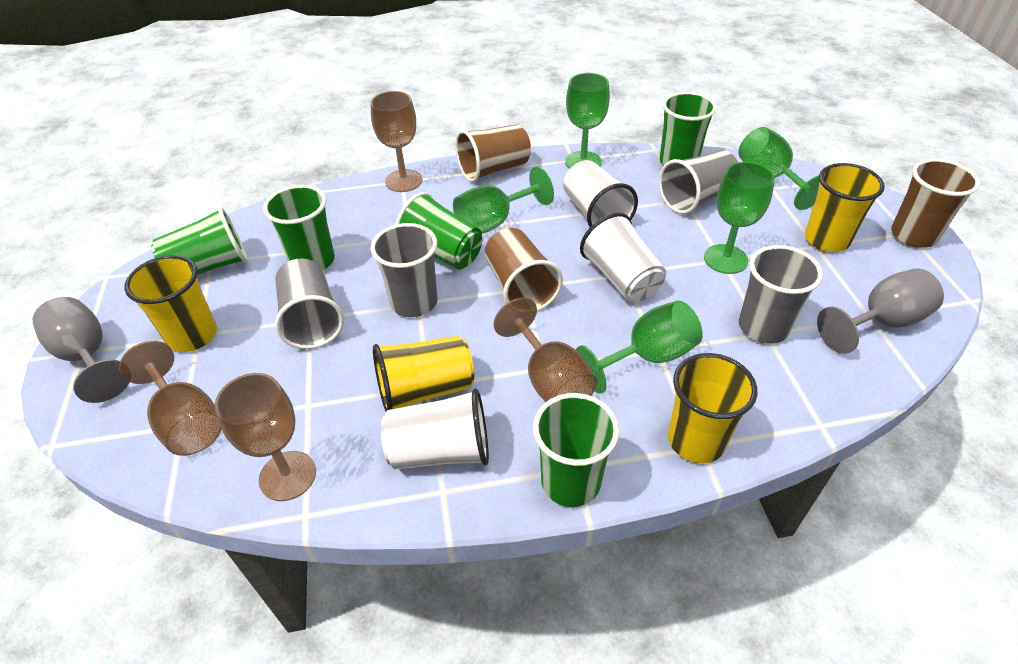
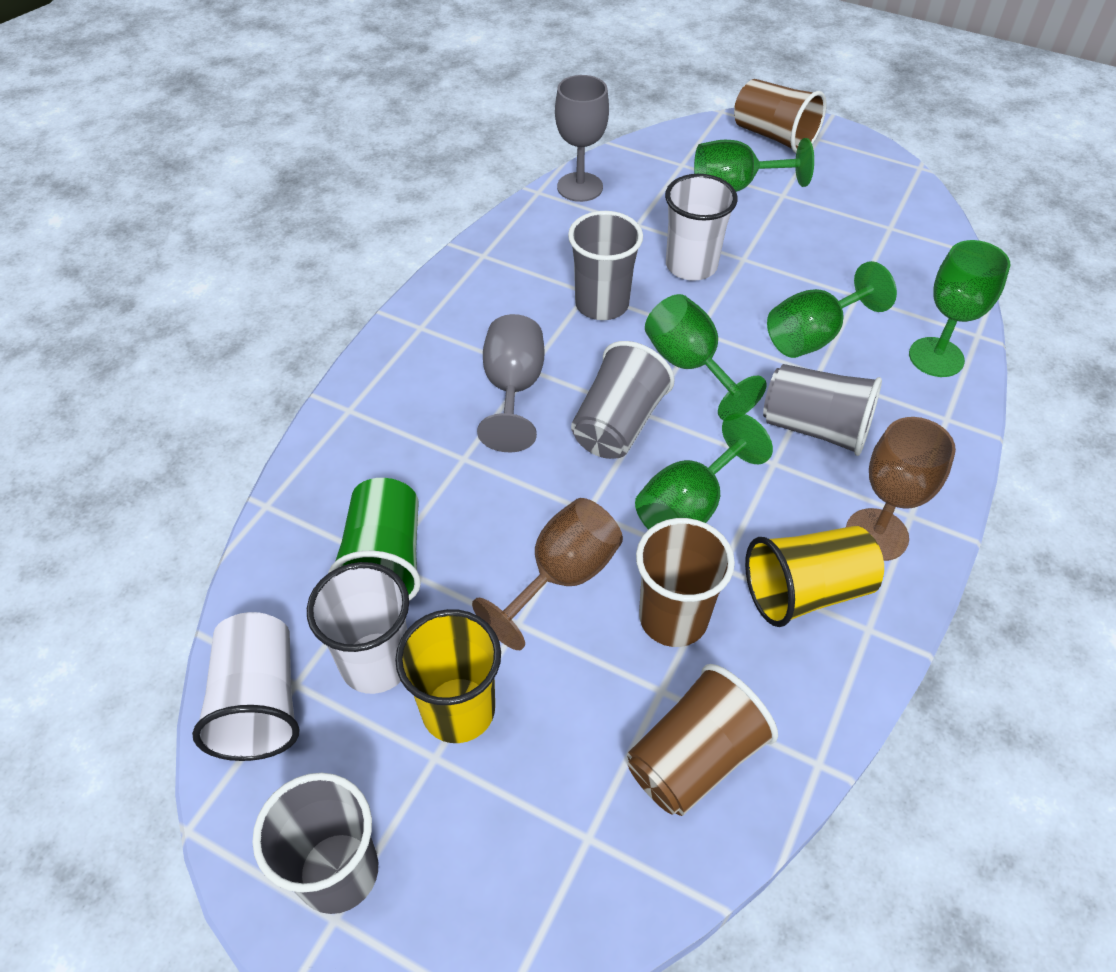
brown goblet: [119,341,222,456] [215,373,316,501] [370,91,422,192] [493,298,597,402] = 4 -> [472,498,623,650] [846,417,956,561] = 2
green cup: [151,207,248,275] [263,185,335,270] [395,192,482,269] [533,393,619,507] [660,92,717,165] = 5 -> [328,478,421,601] = 1
yellow cup: [124,255,217,352] [373,336,474,412] [668,353,757,463] [805,163,885,252] = 4 -> [395,609,501,743] [745,526,884,627] = 2

